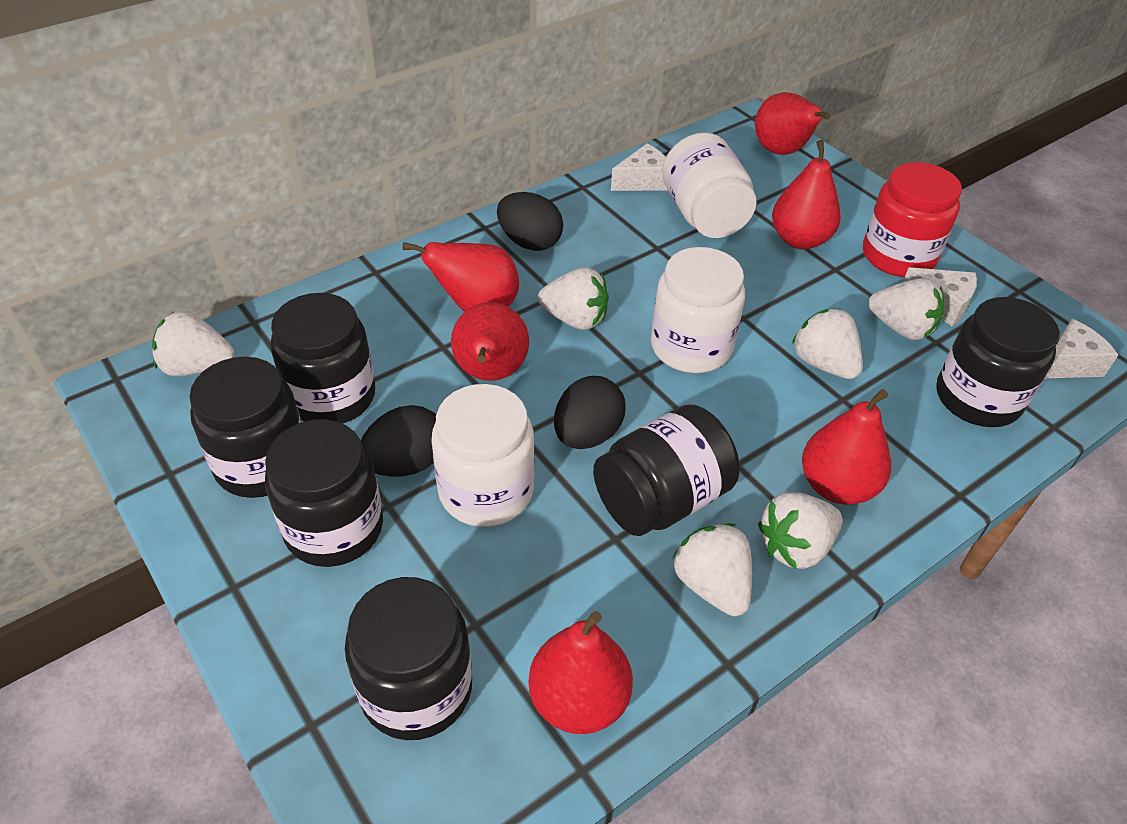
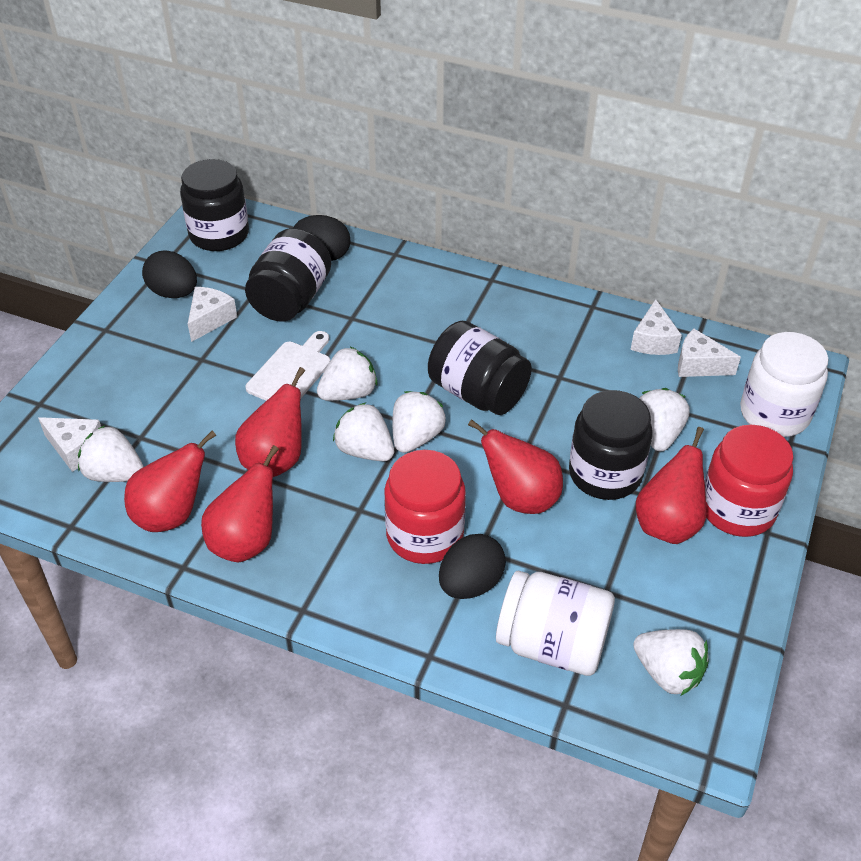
black jar: [189,357,301,498] [265,419,383,567] [270,293,375,424] [345,577,472,740] [593,404,740,536] [936,297,1060,427] = 6 -> [180,159,249,251] [245,228,331,321] [428,321,532,415] [569,390,652,500] = 4
red jar: [863,162,962,277] = 1 -> [384,450,466,564] [705,425,793,537] = 2
red pear: [403,242,519,312] [451,302,529,381] [529,611,633,734] [755,92,831,155] [772,140,841,249] [802,389,891,505] = 6 -> [124,431,216,532] [201,445,279,562] [235,367,305,477] [468,419,563,514] [636,427,706,544] = 5
white cheese: [611,144,669,191] [903,267,977,326] [1045,318,1118,378] = 3 -> [38,417,101,472] [188,287,237,342] [630,299,682,355] [678,329,741,377] = 4
white cutting board: none = 0 -> [245,331,330,401] = 1
white jar: [431,384,535,527] [651,247,745,373] [662,132,757,238] = 3 -> [496,571,615,676] [740,332,828,437] = 2

